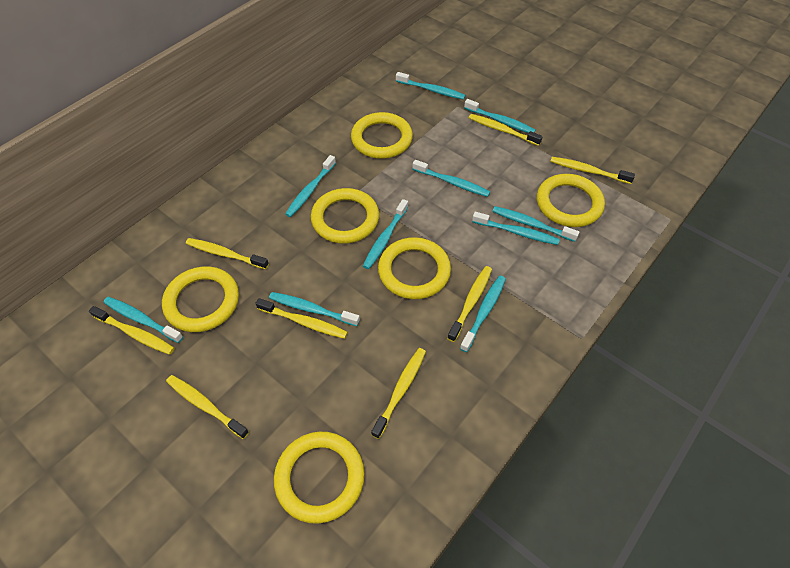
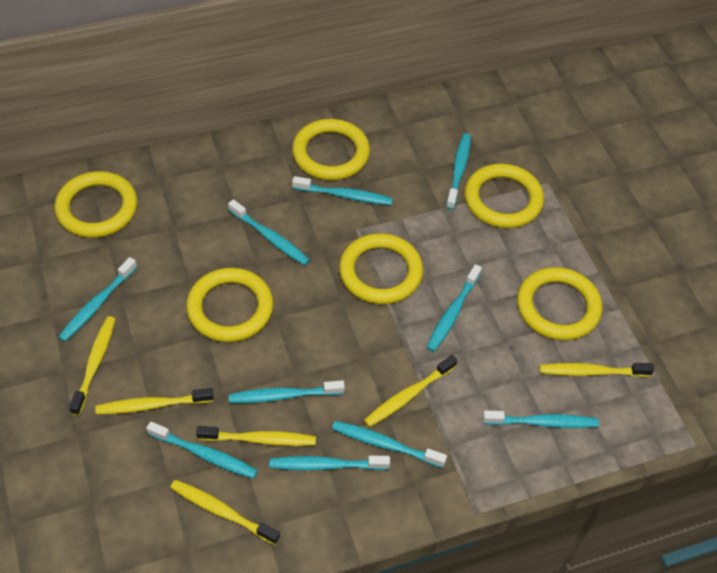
yellow toothbrush: [89,306,175,355] [166,375,249,439] [186,238,269,269] [255,298,348,339] [371,348,426,439] [447,266,492,342] [469,114,543,146] [550,157,635,184] = 8 -> [69,316,115,416] [95,388,214,414] [170,480,280,545] [196,426,316,446] [364,355,457,427] [539,363,654,377] = 6

